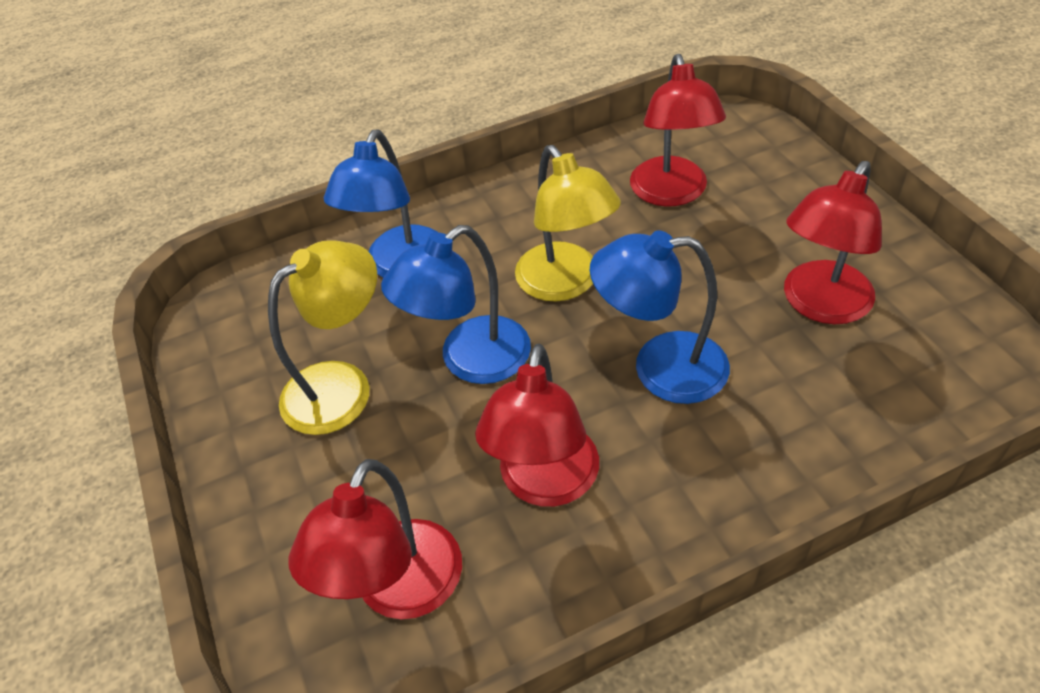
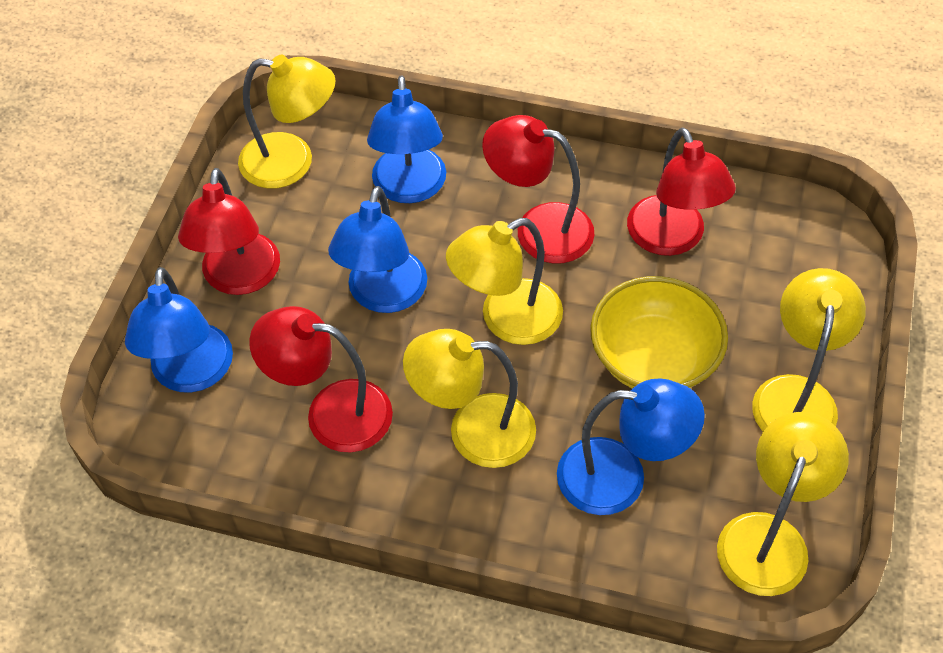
blue lamp: [324,130,437,277] [381,225,531,384] [590,230,730,404] = 3 -> [125,267,233,393] [328,186,427,313] [367,75,446,203] [557,379,705,515] = 4
yellow bowl: none = 0 -> [590,276,728,388] = 1
yellow lamp: [268,240,377,435] [515,145,621,302] = 2 -> [238,55,336,189] [403,329,536,468] [446,218,563,345] [717,412,849,596] [752,268,866,431] = 5

